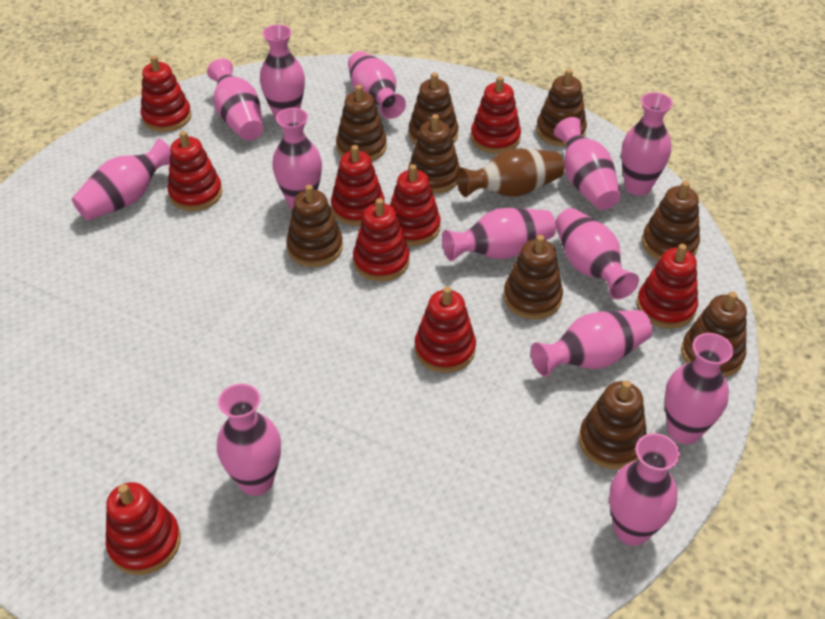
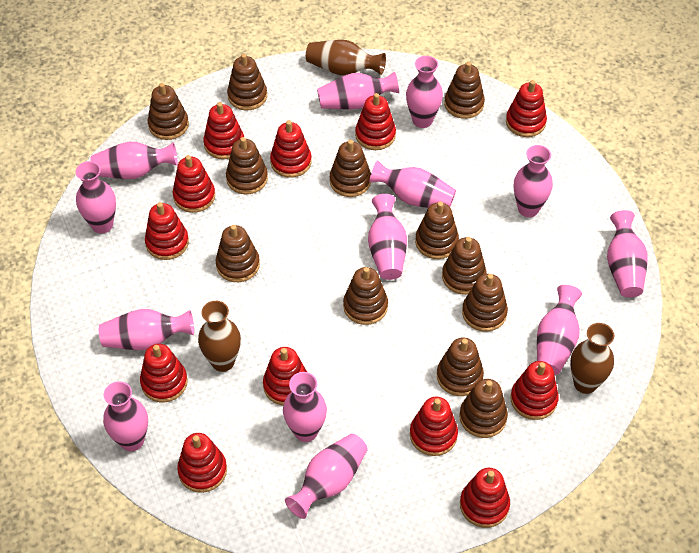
brown stacking toy: [286,184,343,267] [336,85,387,161] [408,114,460,194] [409,72,458,144] [503,235,563,319] [536,69,587,146] [579,380,647,469] [642,181,700,260] [681,292,747,377] = 9 -> [148,83,189,140] [216,225,260,282] [226,137,268,194] [227,54,267,110] [330,140,371,197] [343,267,388,325] [415,201,459,259] [437,338,484,396] [442,237,487,295] [444,62,485,119] [459,379,508,438] [462,274,508,332] = 12
brown vase: [457,148,564,197] = 1 -> [198,301,241,372] [306,40,386,75] [570,323,614,394] = 3
red stacking toy: [106,482,181,575] [141,56,191,132] [168,131,222,211] [331,145,385,226] [353,198,410,281] [390,164,441,246] [415,286,476,373] [471,76,521,154] [637,244,698,329] = 9 -> [140,344,188,402] [145,202,189,260] [172,155,215,213] [177,433,227,493] [203,102,244,159] [263,347,307,405] [270,120,312,178] [355,93,396,150] [410,397,458,456] [460,468,510,528] [506,80,547,137] [510,361,559,420] = 12

